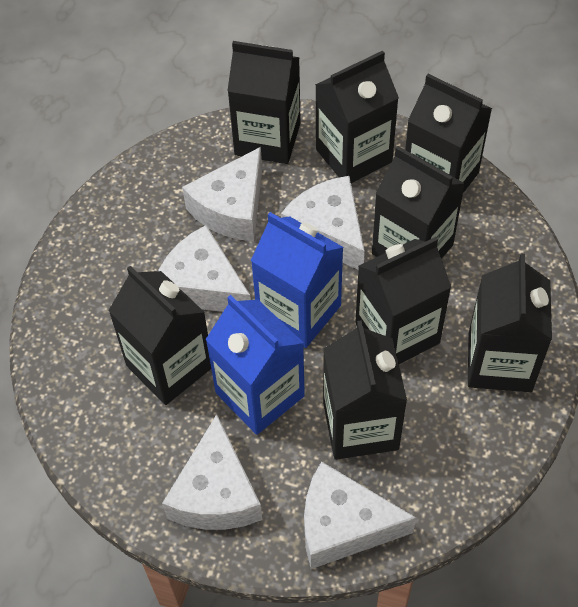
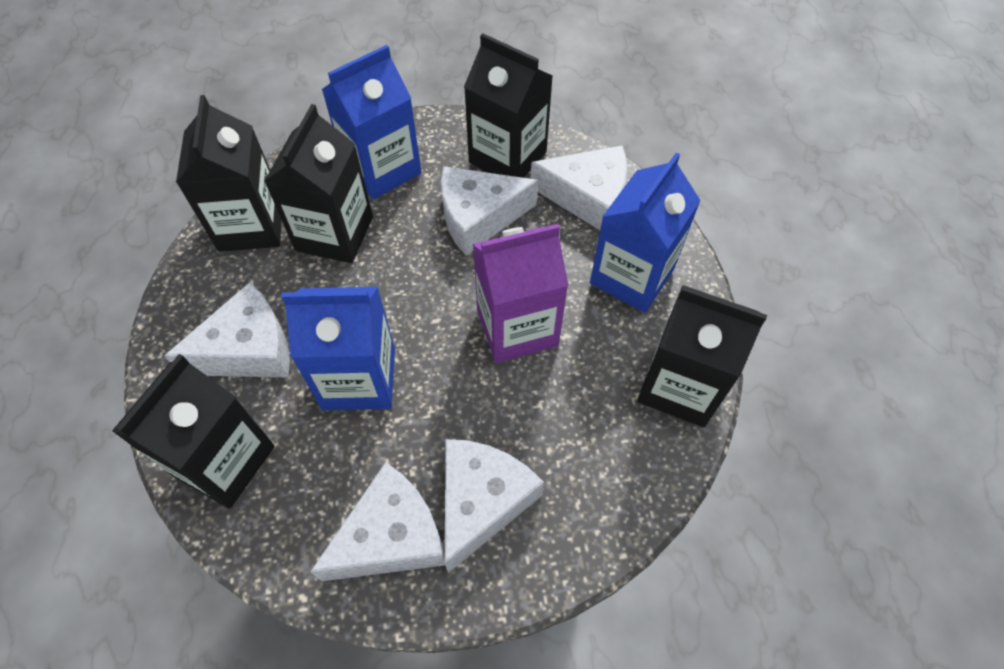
black carton: [108,266,211,405] [227,41,301,164] [315,51,399,183] [323,320,407,460] [355,237,451,364] [372,146,465,259] [405,74,492,193] [468,254,552,392] = 8 -> [112,354,275,509] [176,95,282,252] [264,104,373,263] [464,33,553,178] [637,285,767,427] = 5
blue carton: [205,295,305,435] [251,212,344,348] = 2 -> [281,287,395,411] [321,45,422,200] [590,152,701,313] = 3
purple carton: none = 0 -> [473,224,569,363] = 1

